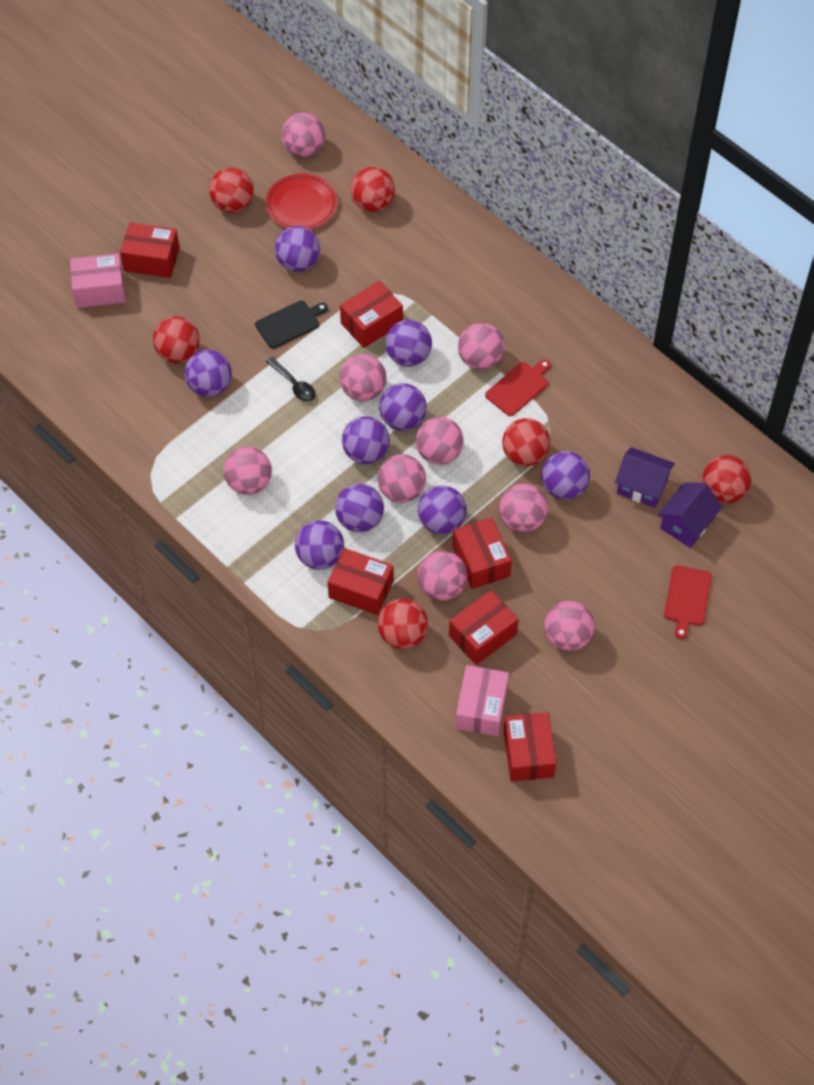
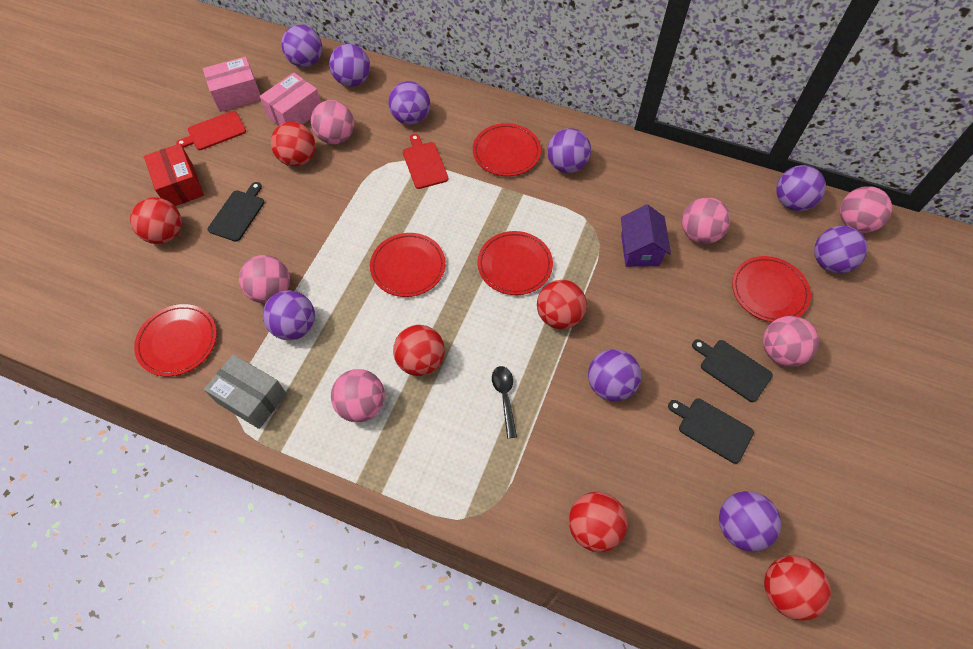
black cutting board: [255,301,328,349] = 1 -> [208,182,265,242] [668,398,754,464] [692,339,773,402] = 3
grey box: none = 0 -> [204,354,287,429] = 1
pink ball: [223,446,272,495] [281,113,325,157] [339,354,386,401] [377,454,426,503] [416,417,463,465] [418,551,467,601] [458,323,504,369] [499,484,548,532] [544,601,595,651] = 9 -> [239,255,290,304] [311,100,354,144] [331,369,385,422] [682,197,730,244] [763,316,819,367] [840,186,892,233] = 6
purple house: [615,447,675,508] [658,482,723,548] = 2 -> [621,204,671,267] = 1
red box: [120,223,180,278] [328,548,394,615] [340,281,403,348] [449,590,519,665] [453,517,512,589] [504,712,556,782] = 6 -> [144,144,204,206] = 1
red plate: [266,174,337,230] = 1 -> [134,304,217,376] [370,233,446,297] [473,123,541,176] [477,231,553,295] [732,256,811,322] = 5

